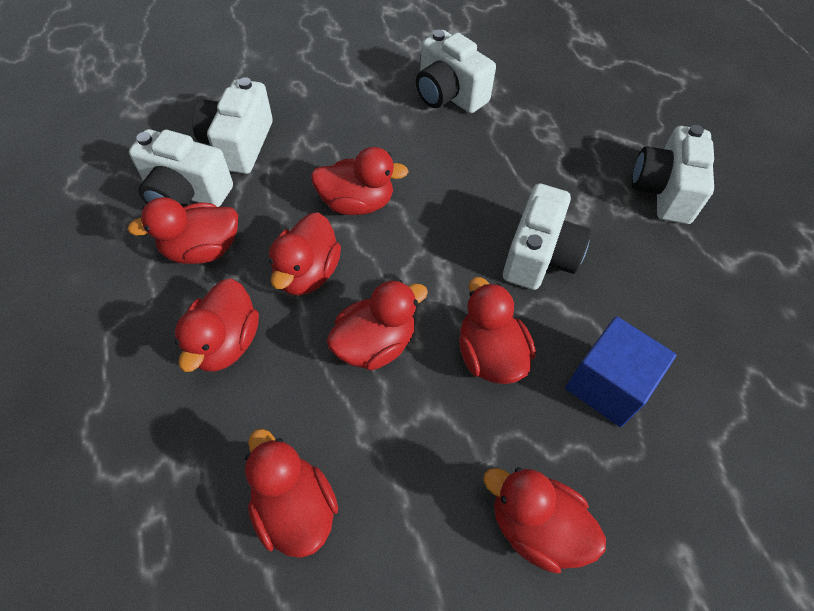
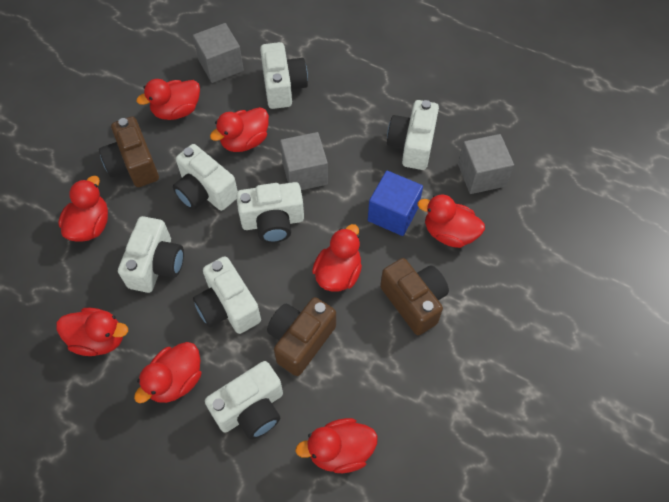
brown camera: none = 0 -> [99,116,159,187] [267,297,336,376] [380,258,449,335] = 3
grey cube: none = 0 -> [193,23,244,83] [280,132,328,190] [458,134,514,194] = 3
white camera: [129,129,233,207] [192,77,273,174] [416,30,496,113] [503,183,591,290] [632,125,714,224] = 5 -> [118,216,184,293] [173,144,238,211] [193,256,261,334] [205,361,283,439] [236,182,304,243] [260,42,308,109] [387,100,439,170] = 7

